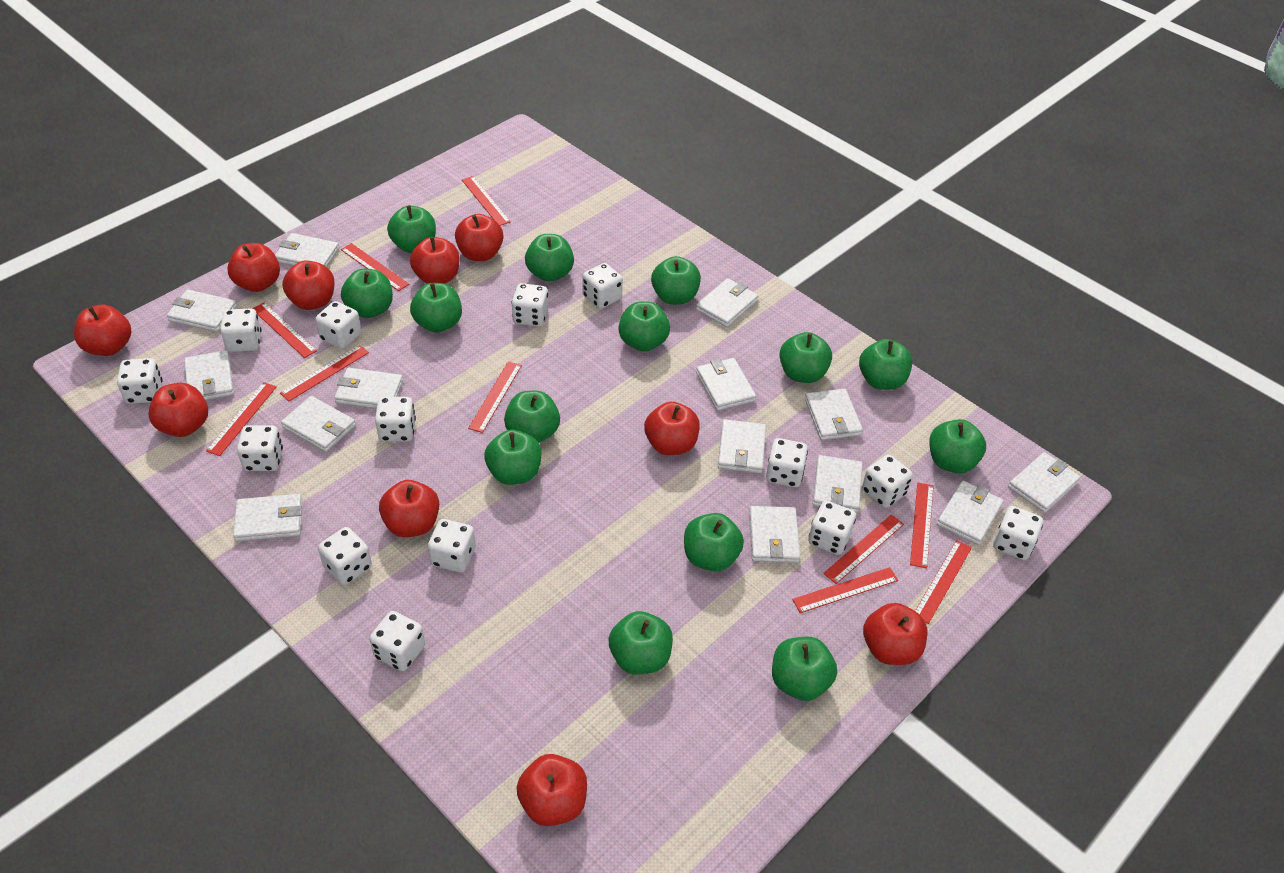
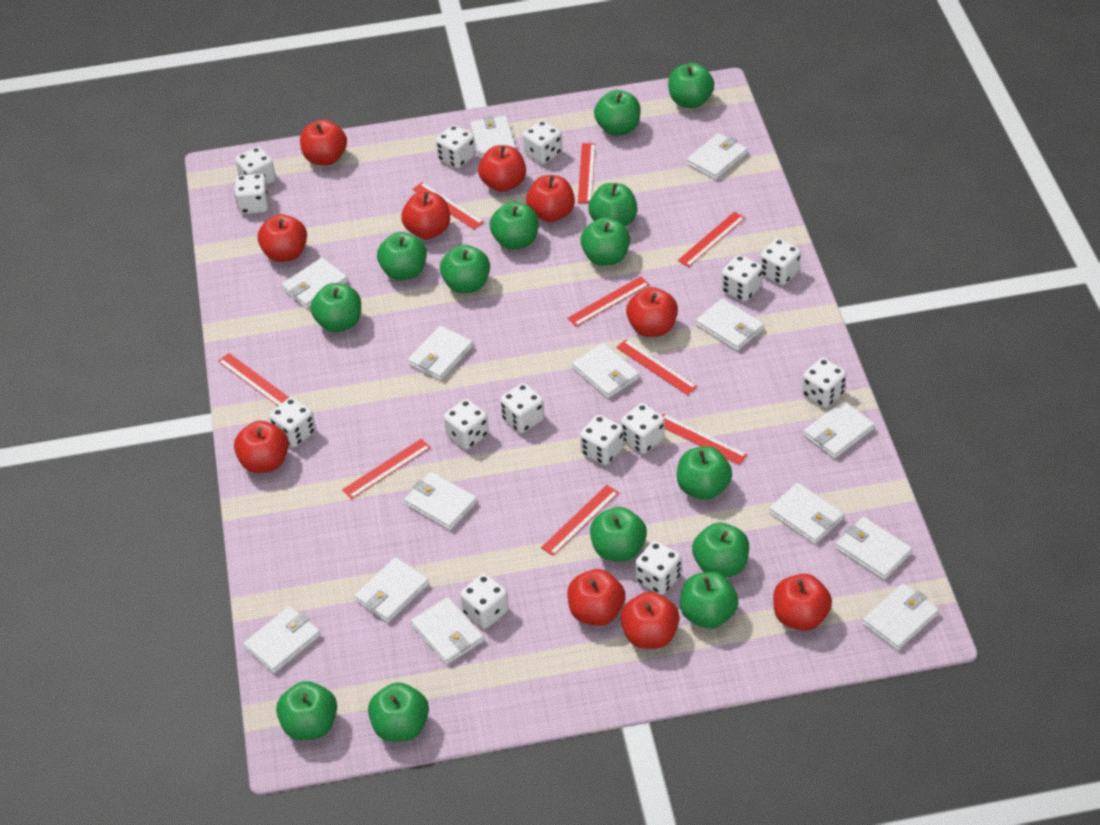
red ruler: [206,382,277,456] [252,302,317,358] [280,345,369,401] [341,243,409,291] [462,176,511,226] [468,361,522,433] [792,567,898,613] [823,514,904,584] [910,483,934,568] [915,540,972,624] = 10 -> [218,353,290,406] [342,439,431,499] [413,182,484,229] [541,485,619,556] [567,276,649,326] [578,143,595,203] [616,339,697,395] [662,414,747,465] [678,212,745,267] = 9

